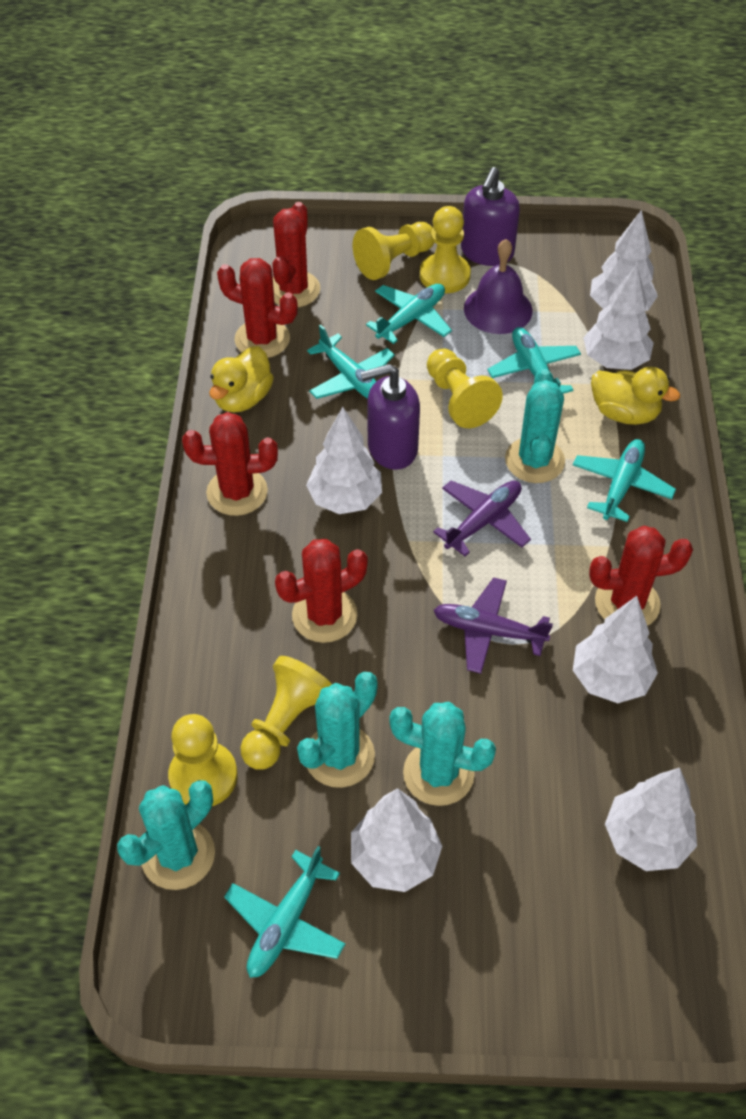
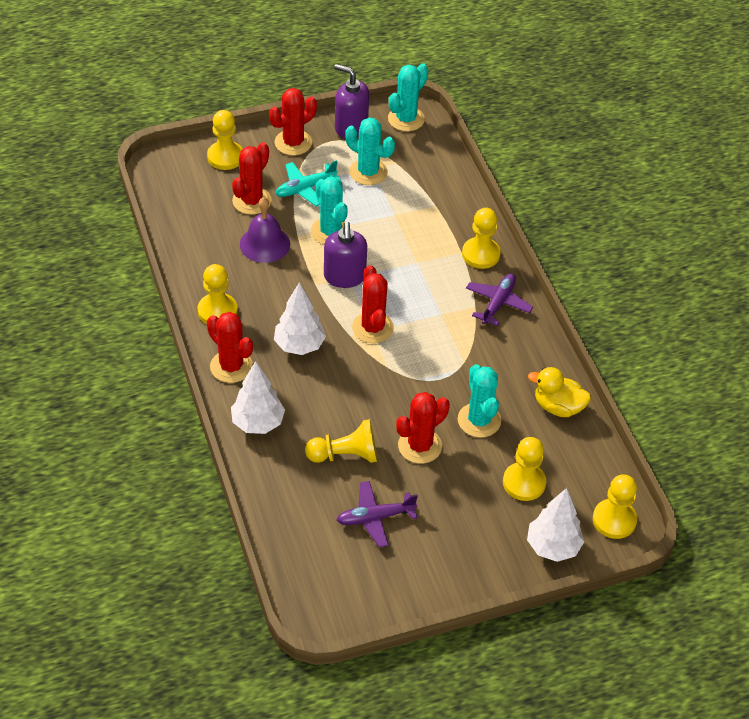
turquoise plane: [224,846,345,978] [307,325,395,399] [366,284,452,344] [487,327,581,394] [573,439,676,522] = 5 -> [275,160,341,207] = 1
white tree: [306,407,382,514] [351,788,442,892] [573,596,658,703] [583,264,654,370] [590,210,658,311] [605,768,697,871] = 6 -> [231,361,285,434] [274,282,326,355] [527,488,584,562] = 3
yellow duck: [209,346,274,412] [591,367,680,425] = 2 -> [528,367,591,417] = 1
yellow pawn: [168,714,238,806] [240,656,332,770] [353,222,434,280] [420,206,471,293] [427,348,503,428] = 5 -> [197,264,238,324] [207,110,243,170] [305,419,377,463] [462,208,501,269] [503,437,546,501] [593,474,637,539] = 6

